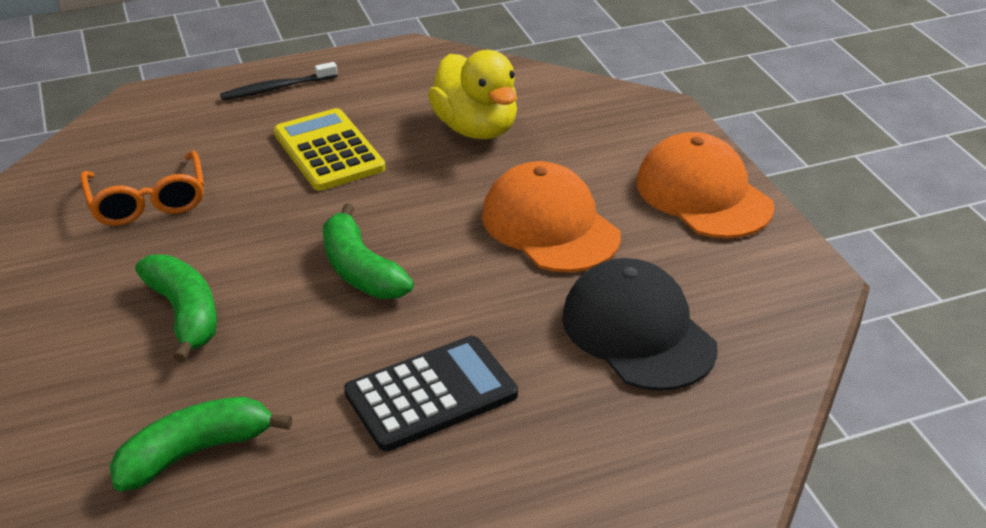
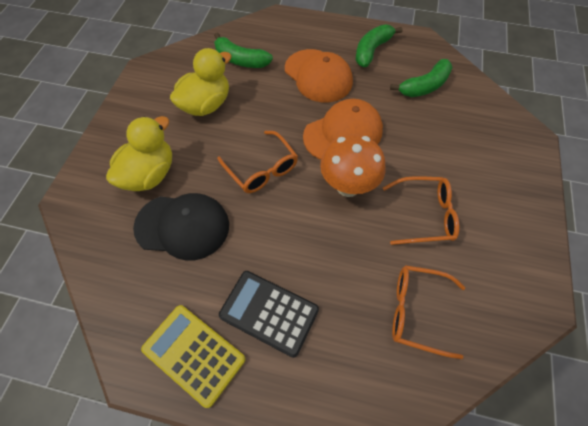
black toothbrush: [220,62,337,100] = 1 -> none = 0
orange glasses: [80,151,204,226] = 1 -> [217,131,298,193] [383,176,460,245] [392,265,465,359] = 3
orange mushroom: none = 0 -> [320,134,385,197] = 1
yellow duck: [428,50,517,139] = 1 -> [106,116,172,191] [170,48,232,116] = 2

